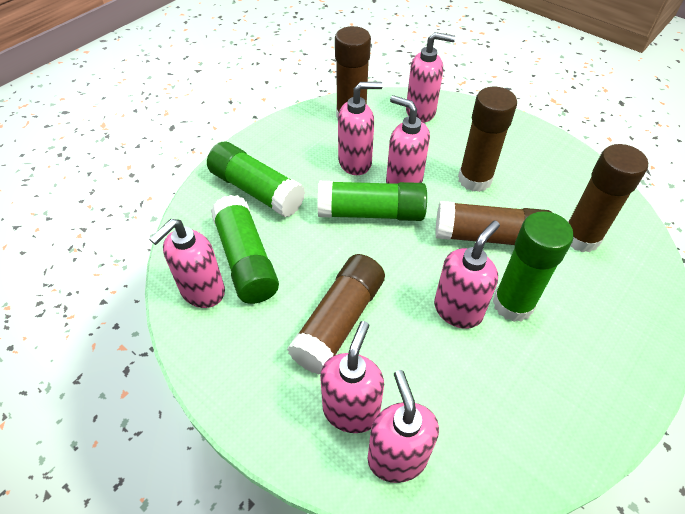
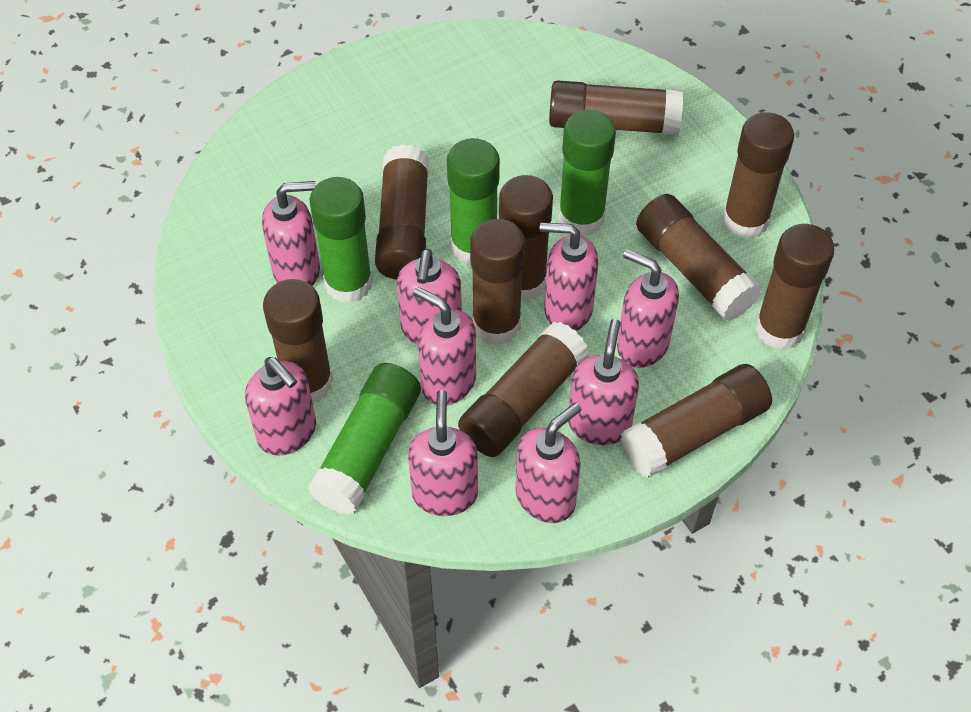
brown glue stick: [287,254,385,375] [335,26,371,121] [435,201,553,245] [458,87,517,192] [568,144,648,252] = 5 -> [263,279,333,402] [375,144,429,279] [458,322,589,457] [470,219,525,345] [499,175,553,302] [549,80,683,135] [621,364,772,478] [636,194,762,321] [722,112,794,239] [756,224,835,350] = 10
pink soap dispenser: [149,219,225,308] [320,321,384,433] [338,82,383,175] [368,370,439,483] [386,95,430,184] [406,32,455,122] [434,220,500,329] = 7 -> [245,357,316,456] [262,181,320,286] [397,249,462,345] [408,390,478,516] [413,287,476,405] [516,403,581,523] [540,223,598,331] [568,319,639,445] [617,249,679,368] = 9

